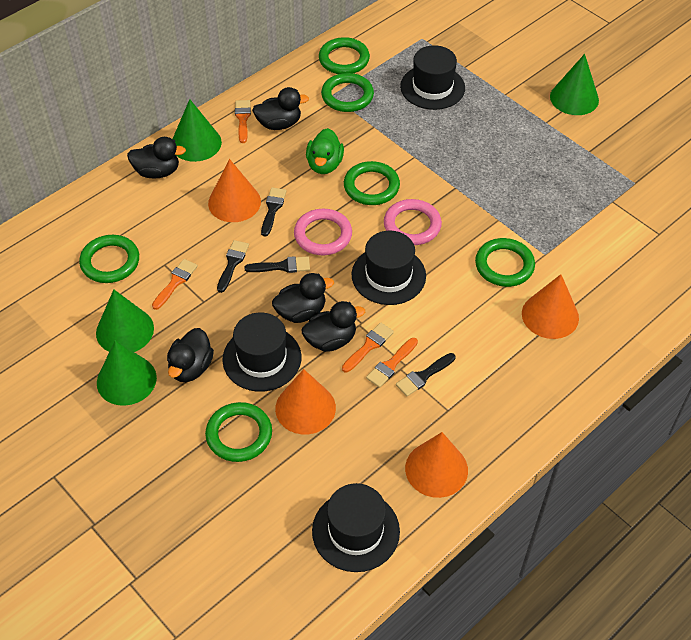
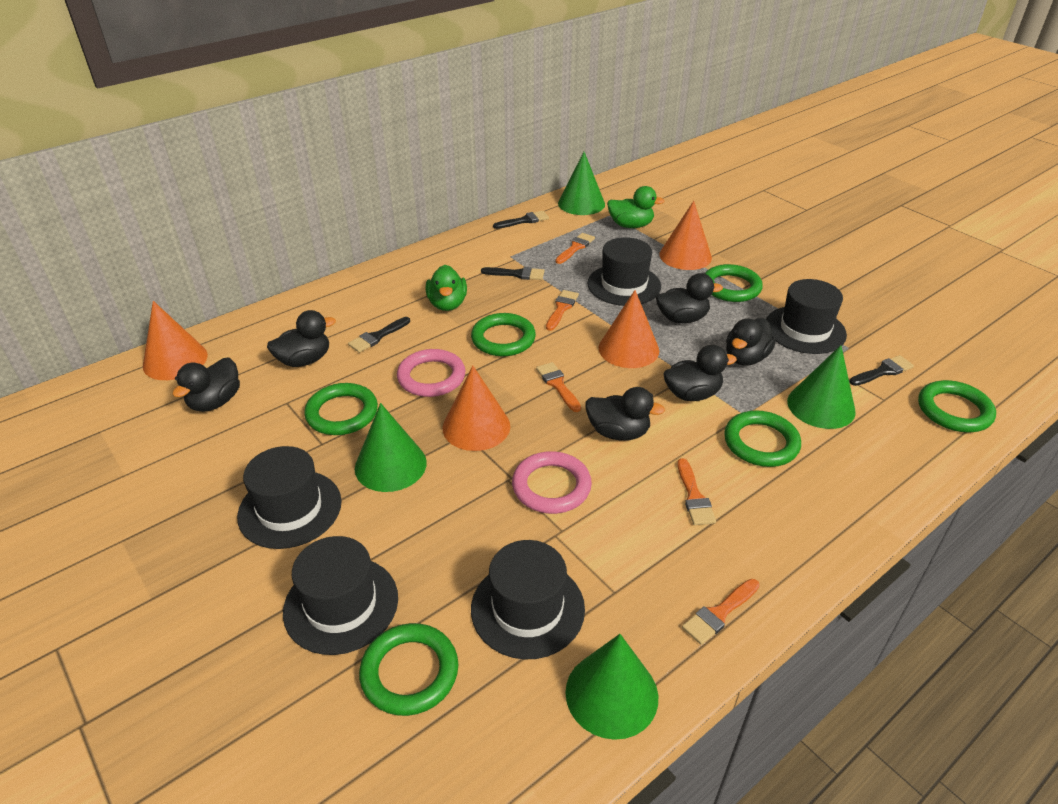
black duck: [127,137,186,179] [167,328,214,382] [252,87,309,130] [272,273,334,323] [302,301,365,352] = 5 -> [172,357,240,412] [267,310,336,367] [586,387,665,441] [656,273,723,323] [663,345,737,401] [726,318,776,366] = 6
black hat: [222,312,301,392] [312,483,400,572] [352,231,426,305] [400,45,465,110] = 4 -> [237,446,342,549] [283,536,398,655] [471,540,585,659] [587,237,661,306] [766,279,847,354] = 5
green duck: [306,128,344,174] = 1 -> [426,265,467,311] [607,186,665,228] = 2
orange brush: [152,259,198,310] [235,100,251,143] [342,322,394,372] [366,338,418,388] = 4 -> [536,362,581,412] [546,290,579,331] [556,233,595,264] [677,458,716,525] [682,579,760,645] = 5

